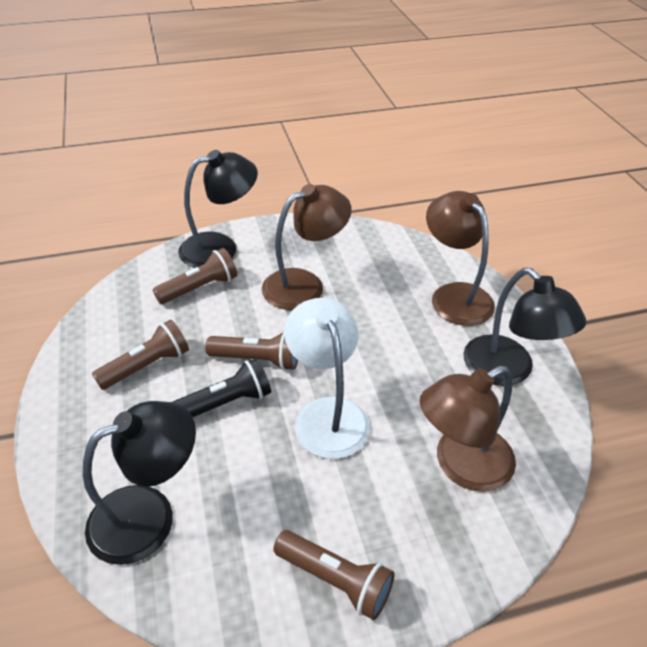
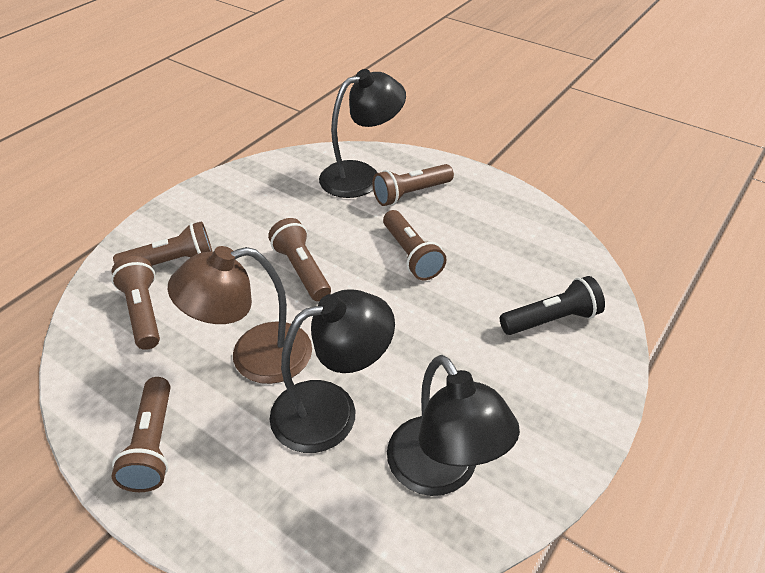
brown flashlight: [92,320,189,390] [153,248,237,304] [205,332,298,371] [273,530,395,620] = 4 -> [111,256,160,350] [112,377,171,492] [113,221,212,266] [268,218,331,301] [372,164,454,206] [383,210,447,280] = 6
brown lamp: [262,184,352,310] [420,366,516,492] [426,191,495,326] = 3 -> [168,246,312,384] = 1
white lamp: [284,298,370,459] = 1 -> none = 0

